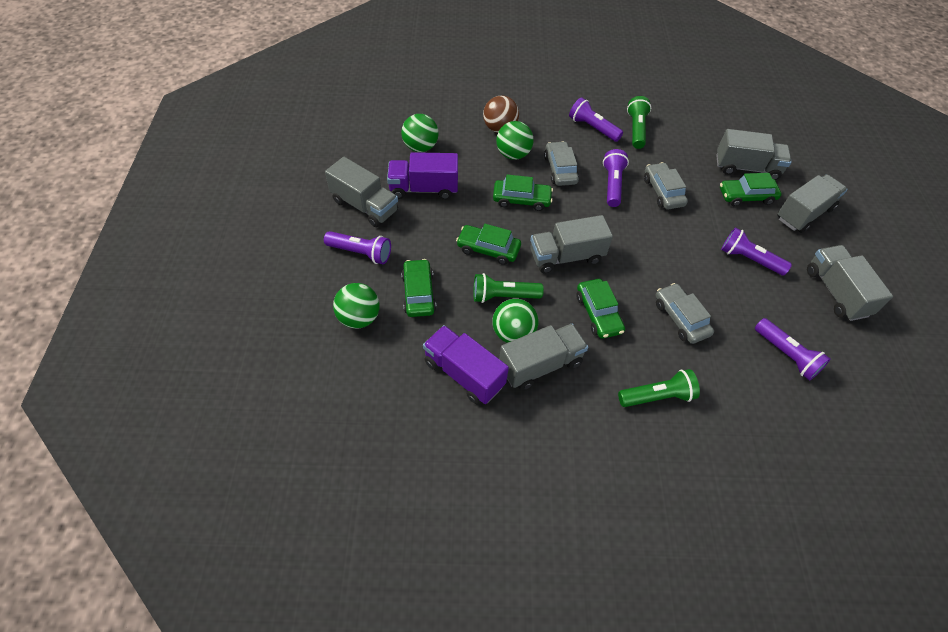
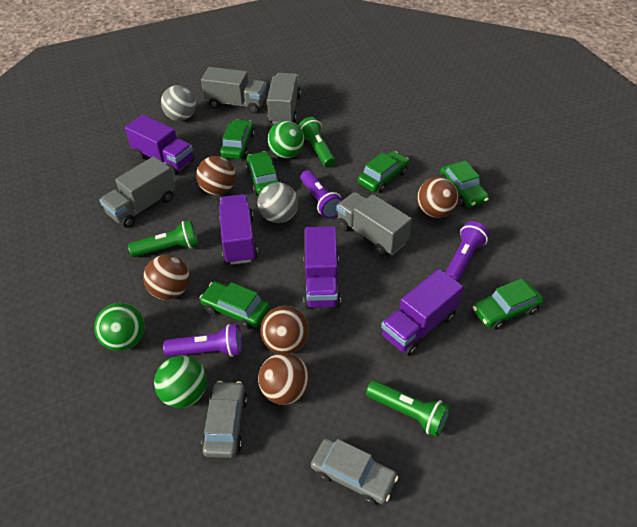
brown ball: [483,96,519,133] = 1 -> [143,255,190,300] [196,156,236,195] [258,353,310,405] [260,306,309,353] [417,177,459,218] = 5
green ball: [333,283,380,329] [401,114,439,152] [492,299,538,343] [496,121,534,160] = 4 -> [94,303,145,351] [154,356,207,408] [268,121,304,158] = 3
green car: [401,259,436,317] [456,224,521,265] [493,175,553,211] [577,279,625,339] [720,173,781,206] = 5 -> [200,282,270,329] [220,119,255,159] [246,151,281,195] [358,151,409,193] [440,160,489,208] [473,278,544,330] = 6
grey ball: none = 0 -> [161,85,196,121] [258,182,298,223] = 2
grey car: [544,141,579,186] [644,162,688,209] [656,283,714,344] = 3 -> [202,381,248,458] [311,438,398,505] = 2
grey truck: [325,157,398,227] [499,324,588,390] [530,215,613,273] [716,129,792,180] [777,175,848,233] [807,245,893,321] = 6 -> [99,156,176,228] [201,67,266,114] [267,73,301,124] [336,192,412,256] = 4
purple flashlight: [324,231,391,264] [569,97,623,142] [603,149,629,207] [721,227,792,276] [755,318,831,381] = 5 -> [163,324,242,357] [301,170,343,218] [445,221,489,282] = 3
purple truck: [387,152,458,200] [423,325,509,404] = 2 -> [125,115,194,176] [219,194,258,265] [303,226,341,308] [381,269,464,356] = 4

